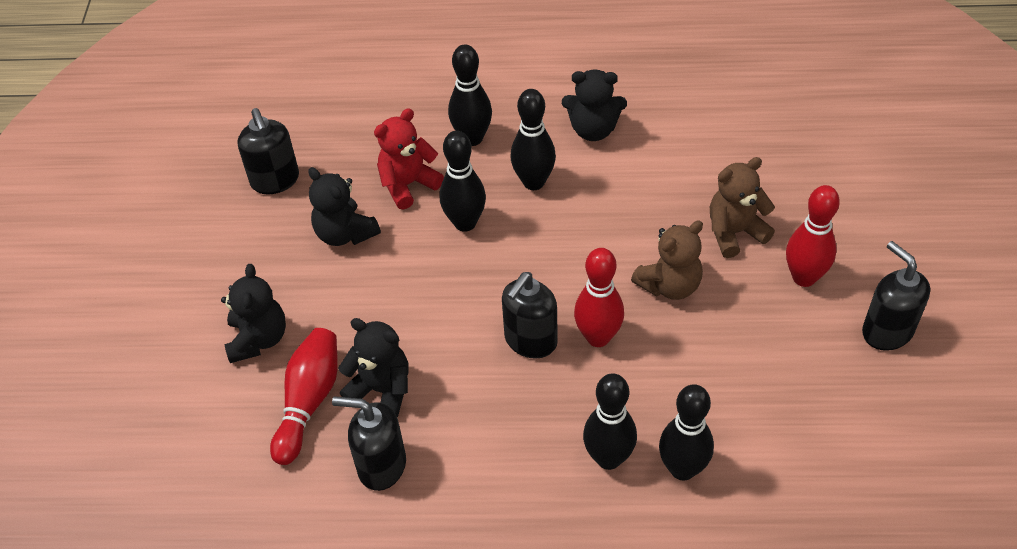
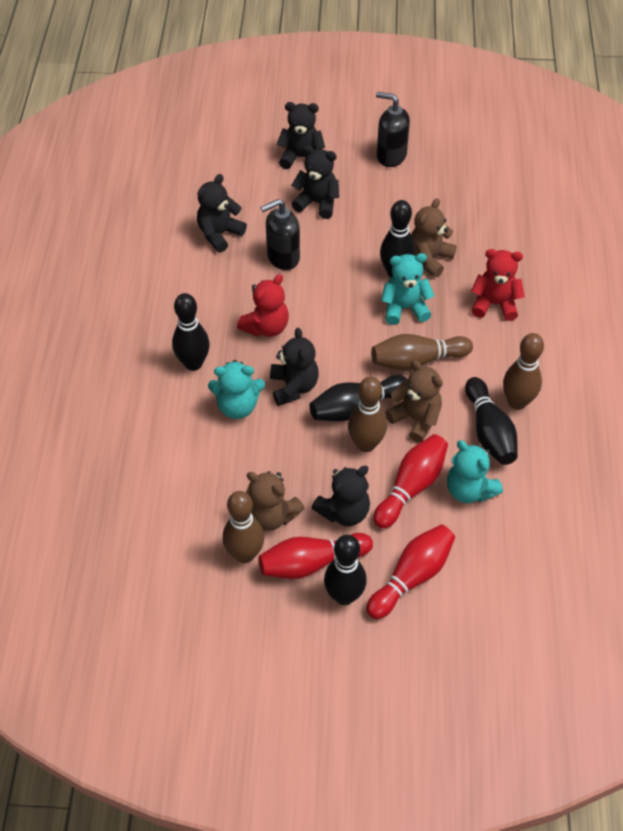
black soap dispenser: [237,108,299,194] [332,397,406,491] [502,272,558,359] [862,241,930,351] = 4 -> [260,199,300,270] [376,92,410,167] = 2
black teddy bear: [221,264,286,363] [308,167,381,246] [338,318,409,418] [562,69,627,141] = 4 -> [197,174,247,253] [270,328,319,406] [277,102,325,169] [292,145,339,219] [312,466,370,526] = 5
brown bowling pin: none = 0 -> [223,491,264,563] [348,377,387,452] [371,334,473,371] [503,333,544,410] = 4
brown teddy bear: [631,221,703,300] [710,157,775,258] = 2 -> [246,471,305,531] [386,360,443,442] [411,198,457,277] = 3
red teddy bear: [374,108,444,210] = 1 -> [237,274,289,337] [471,249,525,321] = 2
turquoise teddy bear: none = 0 -> [208,360,265,419] [381,253,435,325] [447,440,503,503] = 3

